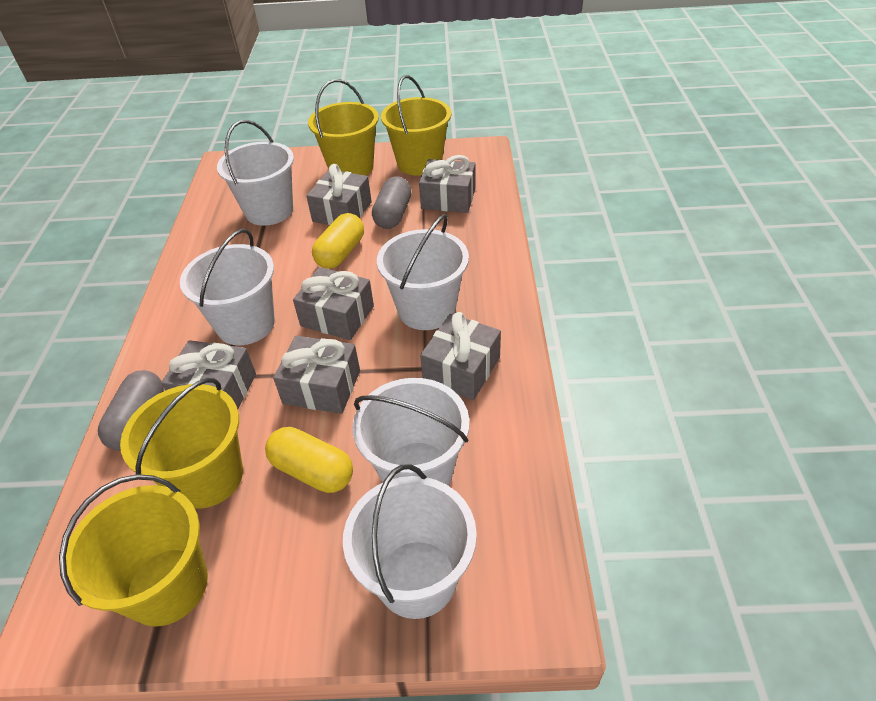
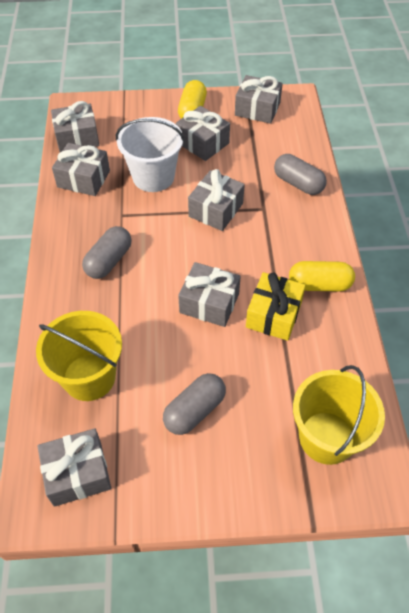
grey capsule: [98,370,164,451] [372,176,411,229] = 2 -> [82,226,132,279] [163,373,226,435] [274,154,327,195] = 3
grey gift: [161,340,256,409] [273,336,360,414] [293,267,374,340] [306,164,372,225] [419,155,476,213] [420,312,501,400] = 6 -> [37,428,111,507] [51,101,99,152] [52,143,110,196] [176,106,230,161] [178,262,241,327] [188,169,245,231] [235,75,283,124] = 7
white bucket: [180,229,275,345] [217,120,294,226] [343,464,477,619] [352,378,469,486] [377,214,469,330] = 5 -> [116,117,185,192] = 1
yellow bucket: [59,474,208,626] [120,378,243,509] [308,79,379,176] [381,75,451,176] = 4 -> [36,311,122,401] [293,365,385,465] = 2
yellow gift: none = 0 -> [246,272,306,341] = 1

